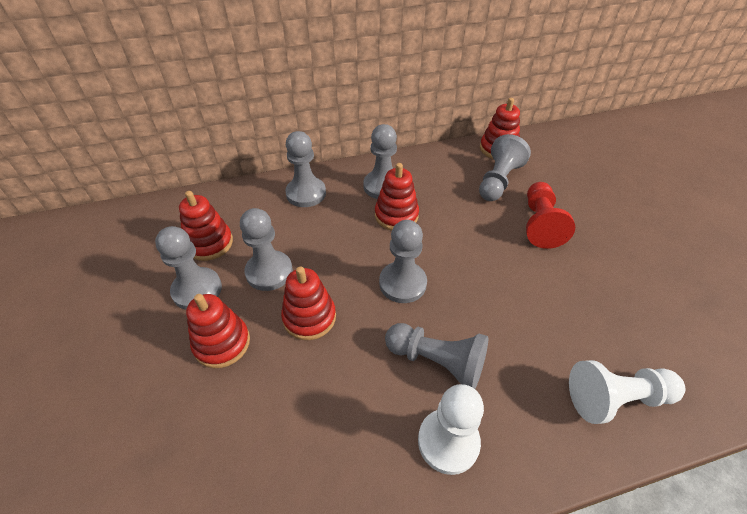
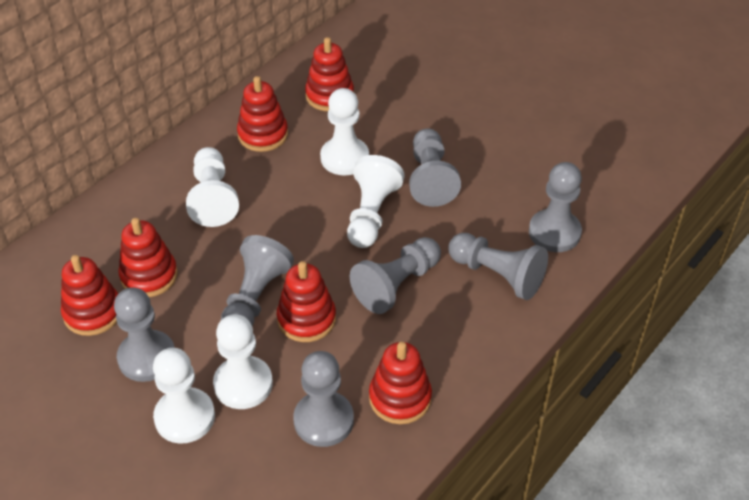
red pawn: [526,182,575,249] = 1 -> none = 0
red stacking toy: [179,191,233,261] [186,294,250,368] [281,267,336,340] [375,163,419,230] [480,98,520,159] = 5 -> [61,255,118,336] [118,218,178,297] [237,76,288,152] [277,261,336,342] [305,37,354,111] [369,342,432,424] = 6
white pawn: [418,384,484,475] [569,360,685,424] = 2 -> [153,348,215,444] [186,147,239,227] [213,314,273,409] [320,88,369,175] [347,155,404,248] = 5

